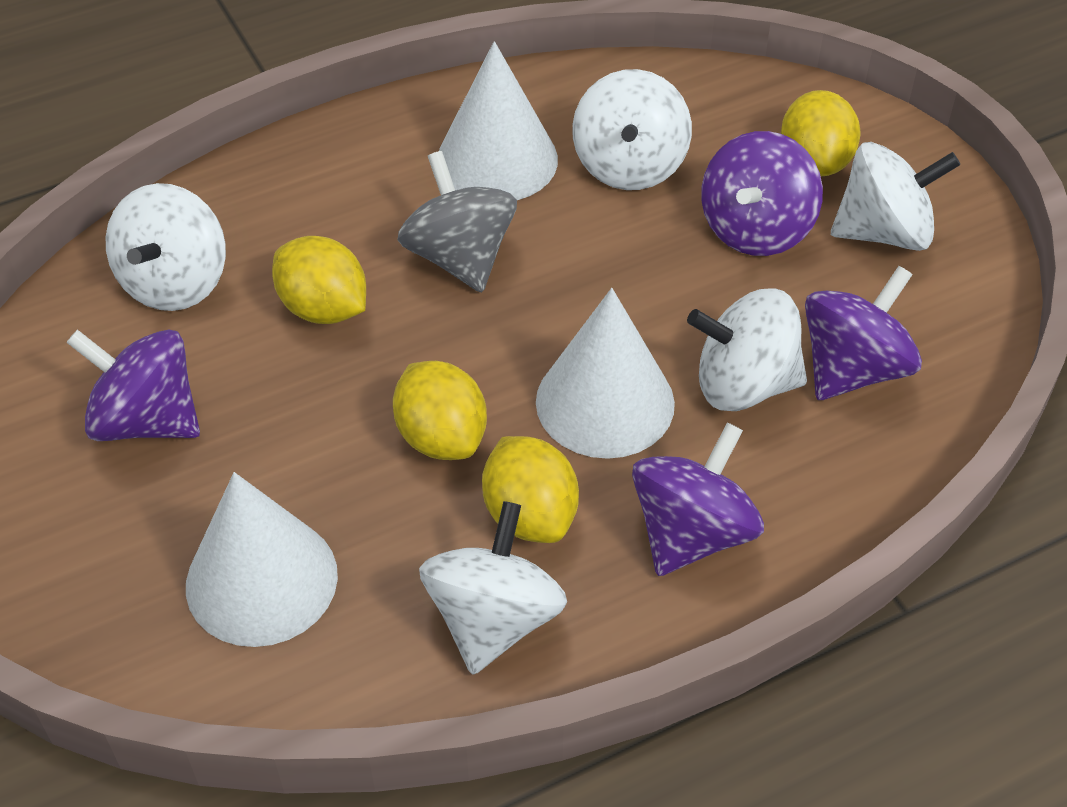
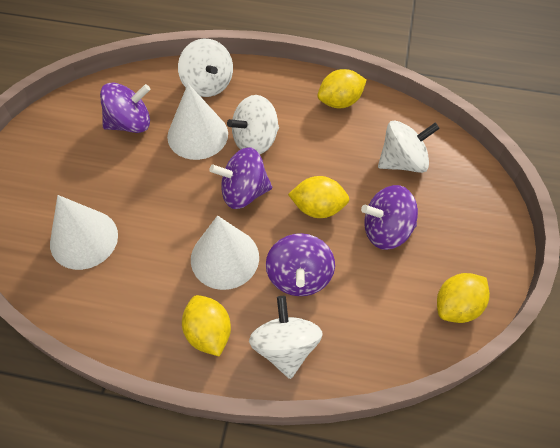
grey spinning top: [397,151,517,292] = 1 -> none = 0
white spinning top: [106,183,226,311] [419,501,567,675] [572,69,692,190] [687,289,807,411] [831,142,960,251] = 5 -> [178,39,233,97] [227,95,279,154] [249,296,323,379] [378,120,440,173] = 4

